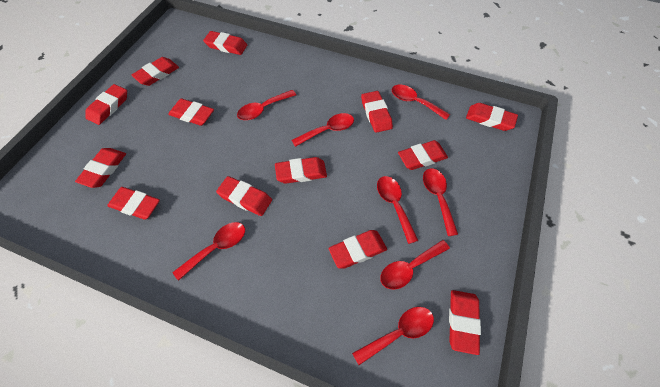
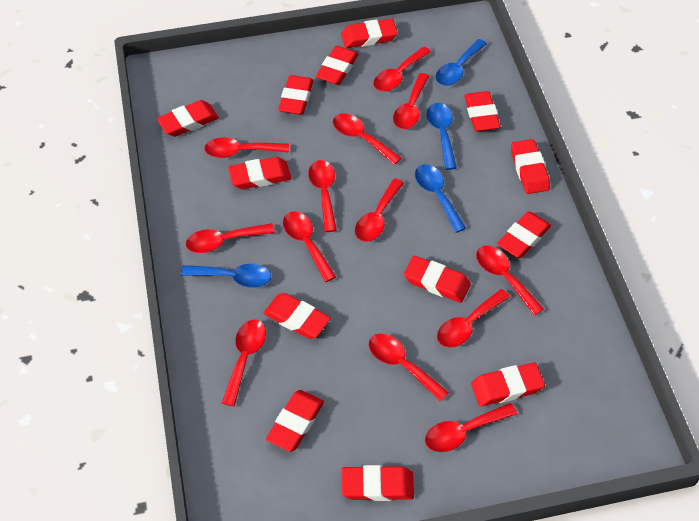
blue spoon: none = 0 -> [181,264,271,288] [415,164,466,233] [427,103,457,170] [435,39,487,86] = 4
red spoon: [173,222,245,281] [237,90,296,120] [292,113,354,147] [352,307,434,365] [377,176,418,244] [380,240,450,290] [392,85,450,120] [423,168,458,236] = 8 -> [186,223,275,253] [204,137,289,158] [222,320,266,406] [283,211,336,282] [308,160,337,232] [333,113,401,165] [355,178,404,242] [369,334,449,401] [373,47,431,92] [393,73,429,129] [425,403,517,452] [437,289,510,348] [476,246,544,316] = 13

